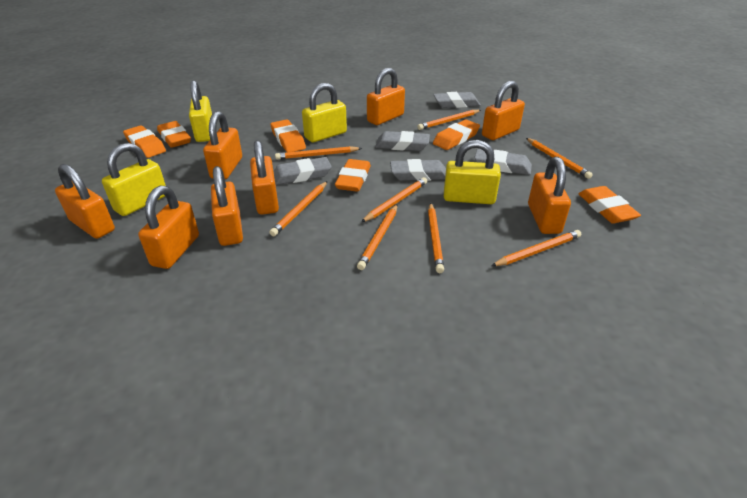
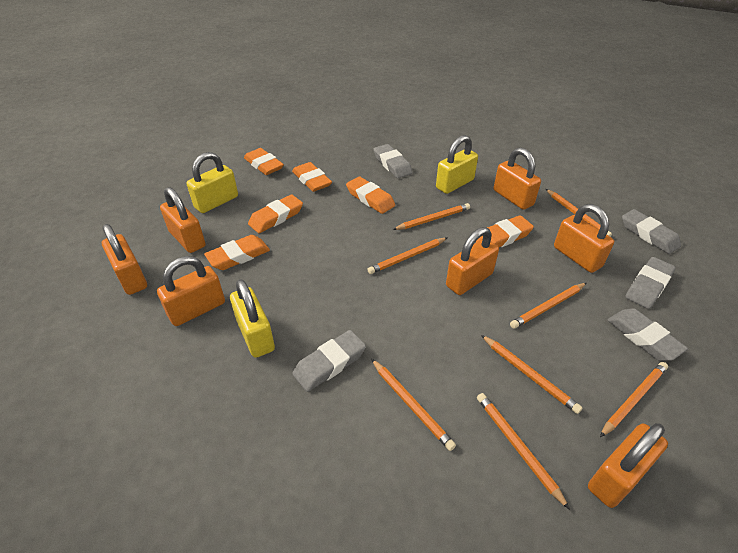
orange padlock: [55,164,115,239] [138,186,199,269] [203,111,242,179] [211,166,243,246] [250,140,279,215] [367,68,405,125] [482,81,525,140] [528,157,571,234] = 8 -> [102,224,147,295] [157,256,225,326] [160,187,206,253] [446,227,499,295] [493,148,541,210] [554,204,614,273] [588,423,668,508] = 7
yellow padlock: [102,143,166,216] [189,80,212,142] [302,83,347,142] [444,140,501,204] = 4 -> [187,152,238,213] [230,279,275,358] [436,135,478,194] = 3

